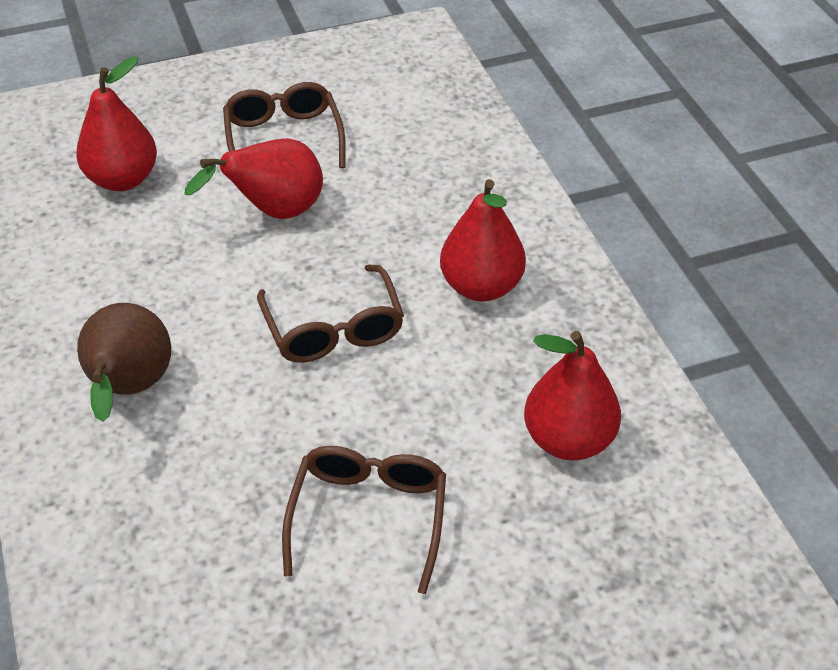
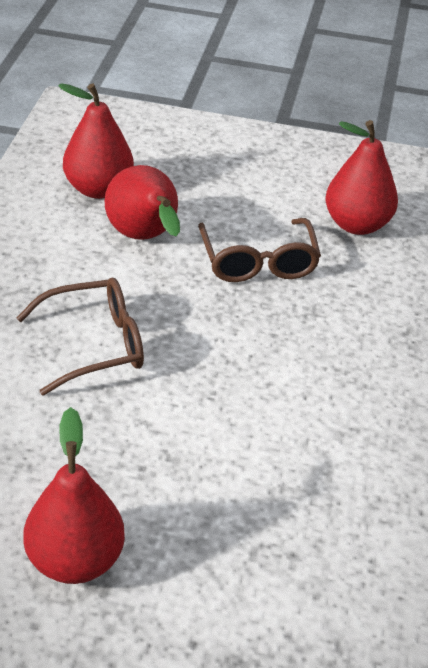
brown glasses: [223,82,346,168] [257,264,404,363] [282,446,446,594] = 3 -> [17,278,144,395] [198,218,321,282] = 2
brown pear: [77,303,171,422] = 1 -> none = 0

